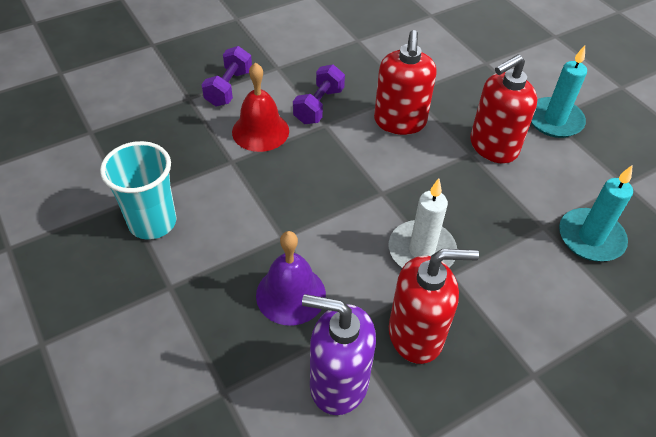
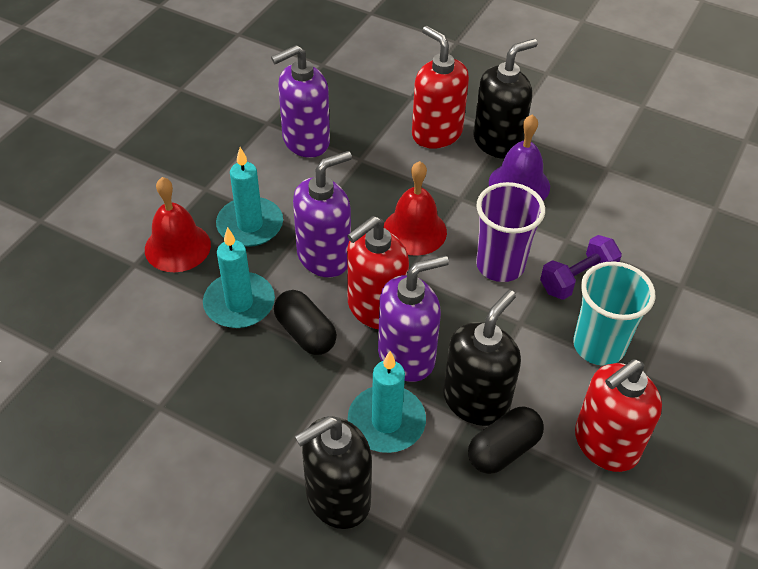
black capsule: none = 0 -> [274,290,337,355] [468,407,544,474] = 2
black soap dispenser: none = 0 -> [295,416,372,529] [443,290,521,426] [473,39,538,159] = 3
purple cup: none = 0 -> [476,182,545,282] = 1
purple dumbbell: [201,46,252,106] [293,64,345,124] = 2 -> [540,235,622,300] = 1
purple soap dispenser: [302,294,376,415] = 1 -> [271,45,330,158] [293,151,352,277] [378,255,449,382] = 3
red bell: [232,62,289,152] = 1 -> [145,177,211,272] [384,161,447,255] = 2
turquoise candle: [531,45,587,138] [559,166,633,261] = 2 -> [203,227,275,328] [216,147,283,247] [348,351,426,453] = 3
white candle: [389,178,457,268] = 1 -> none = 0

